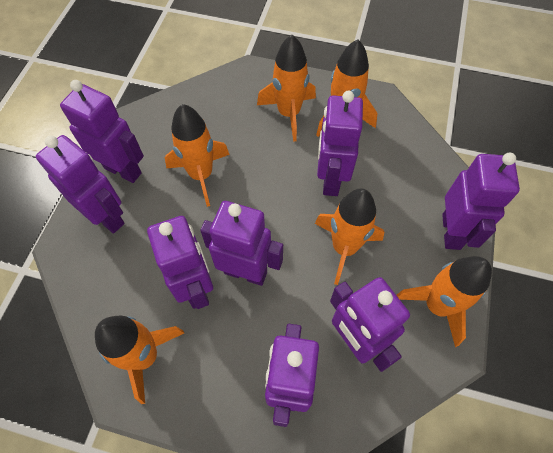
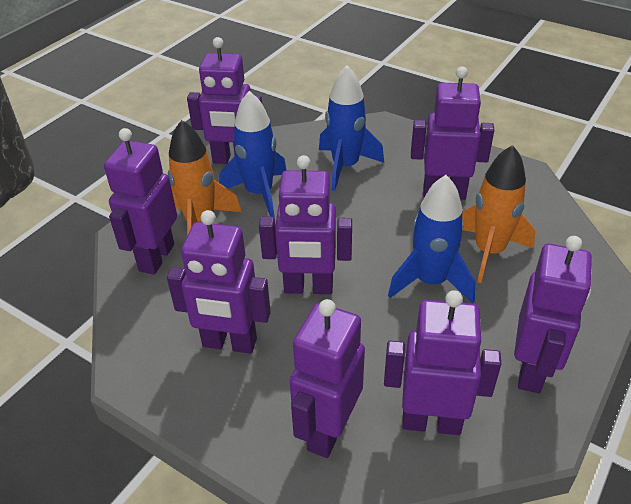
blue rocket: none = 0 -> [219,91,286,218] [319,65,384,191] [388,175,475,303] = 3
orange rocket: [95,316,184,404] [165,104,230,207] [257,35,316,142] [315,189,384,285] [316,39,377,137] [396,256,492,347] = 6 -> [168,120,241,235] [462,145,536,283] = 2

